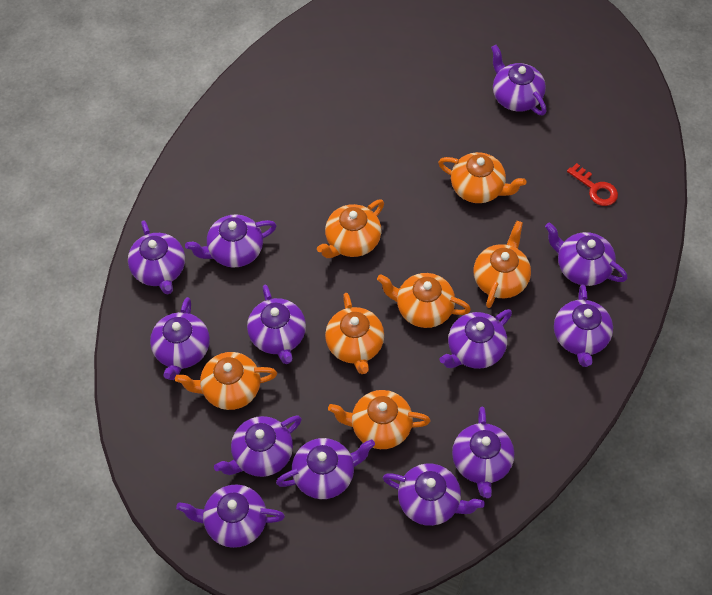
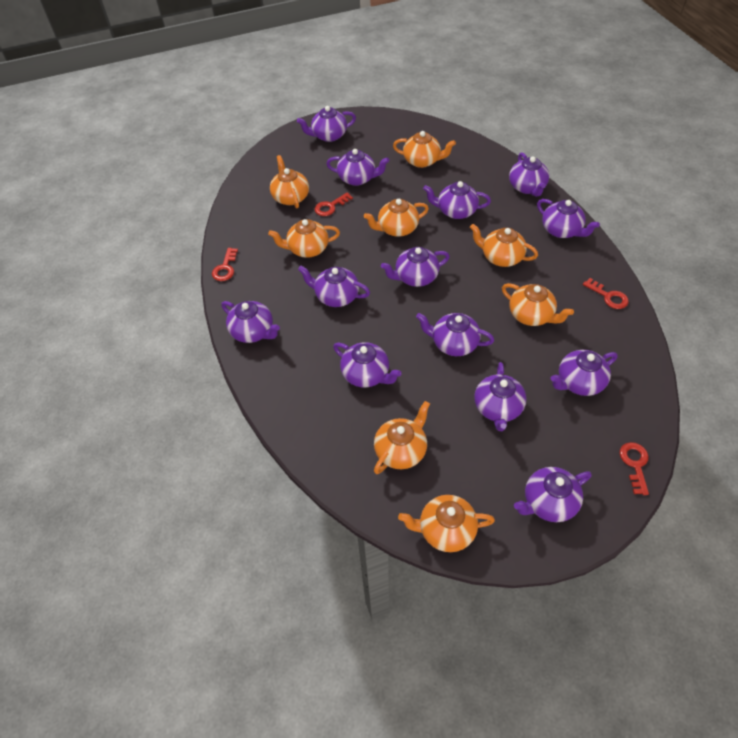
orange teapot: [175,352,277,410] [317,199,384,258] [325,293,384,374] [328,390,431,449] [377,273,471,328] [438,152,526,203] [474,221,531,308] = 7 -> [268,219,340,258] [270,155,309,208] [364,199,429,237] [374,401,430,474] [393,131,456,168] [398,495,495,552] [470,224,538,267] [502,283,574,326] = 8
red key: [567,163,618,206] = 1 -> [212,248,238,281] [314,192,353,216] [583,278,629,309] [620,442,649,495] = 4

